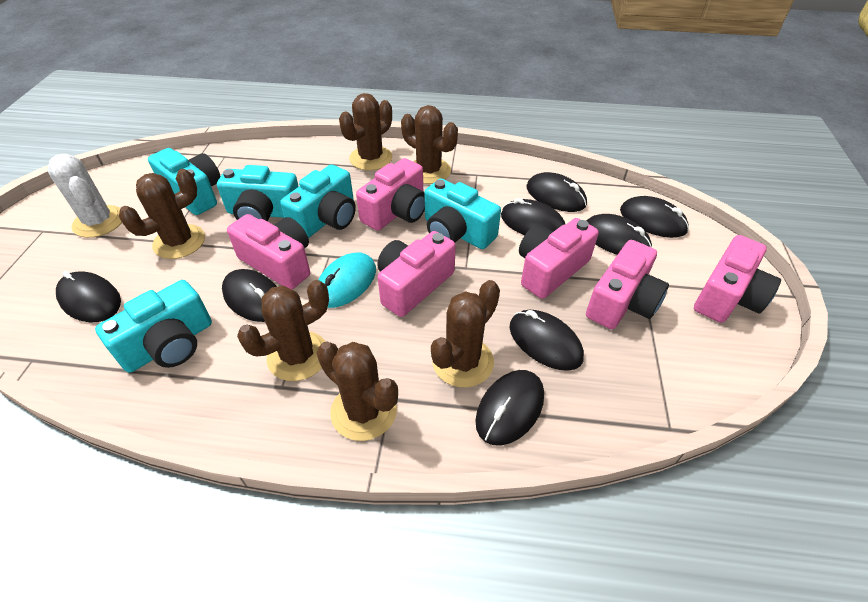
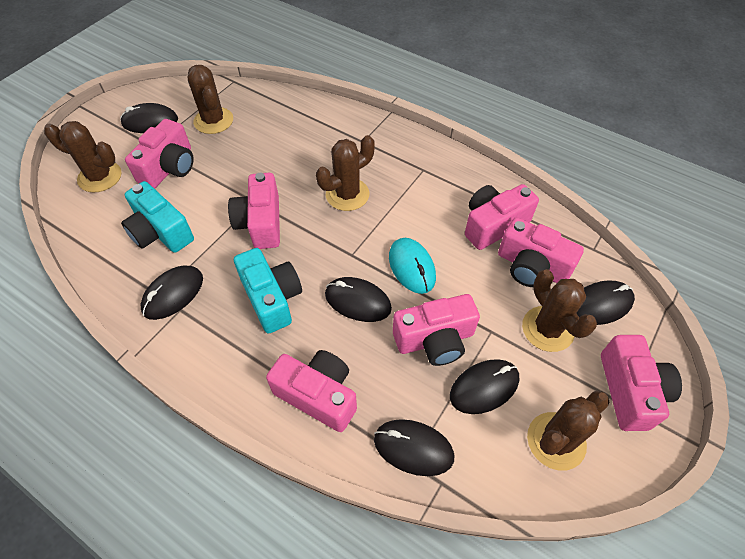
black mouse: [56,271,121,322] [222,269,277,322] [475,370,544,446] [501,198,566,235] [509,310,584,371] [527,172,587,212] [586,214,652,255] [620,196,689,238] = 8 -> [120,103,178,133] [140,265,203,320] [325,277,392,322] [374,419,454,476] [450,359,519,414] [576,280,635,325] = 6
brown cactus: [119,169,205,259] [237,280,329,381] [317,341,398,441] [339,93,392,171] [401,105,458,184] [431,280,500,388] = 6 -> [44,121,122,193] [188,65,233,134] [316,135,375,211] [522,269,597,352] [527,390,610,471] = 5
pink camera: [227,214,310,290] [356,158,425,231] [377,231,456,317] [519,218,599,299] [586,240,669,329] [694,235,781,323] = 6 -> [125,119,193,189] [228,173,280,249] [266,350,357,432] [393,294,480,366] [465,184,539,250] [498,217,584,287] [601,335,682,431] = 7
turquoise camera: [95,280,212,373] [148,148,221,215] [217,165,299,221] [280,165,356,238] [425,179,501,249] = 5 -> [121,181,194,253] [234,248,302,334] = 2
white cactus: [48,154,122,238] = 1 -> none = 0

